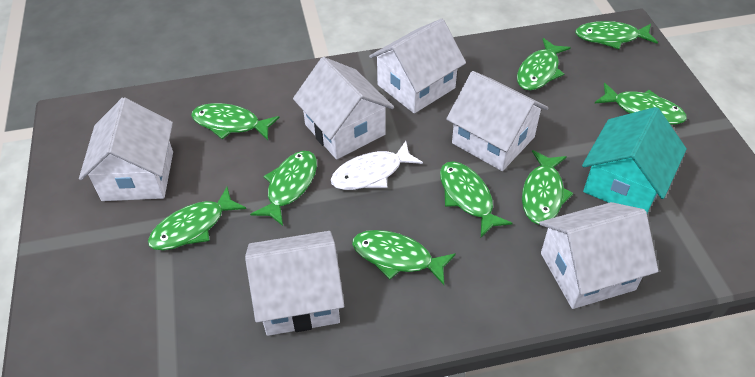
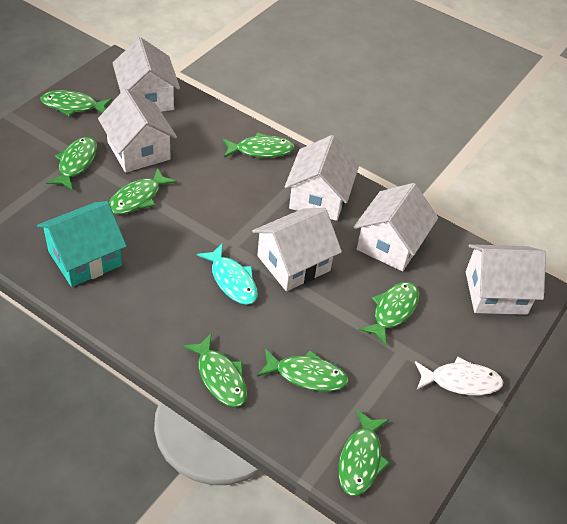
green fish: [148,187,246,250] [191,103,280,140] [250,151,317,226] [352,230,456,285] [440,161,513,237] [517,38,571,90] [522,150,573,224] [575,21,658,49] [595,83,687,125] = 9 -> [40,90,113,117] [46,137,97,190] [109,168,177,214] [183,333,247,407] [223,133,294,158] [257,349,348,391] [338,409,390,496] [359,282,419,345] = 8
turquoise fish: none = 0 -> [197,243,258,305] = 1

